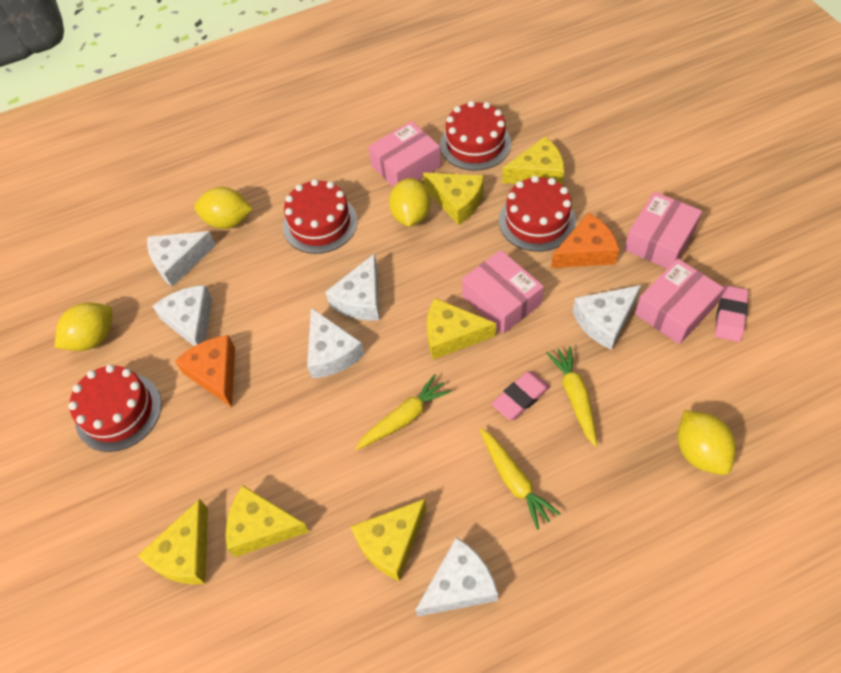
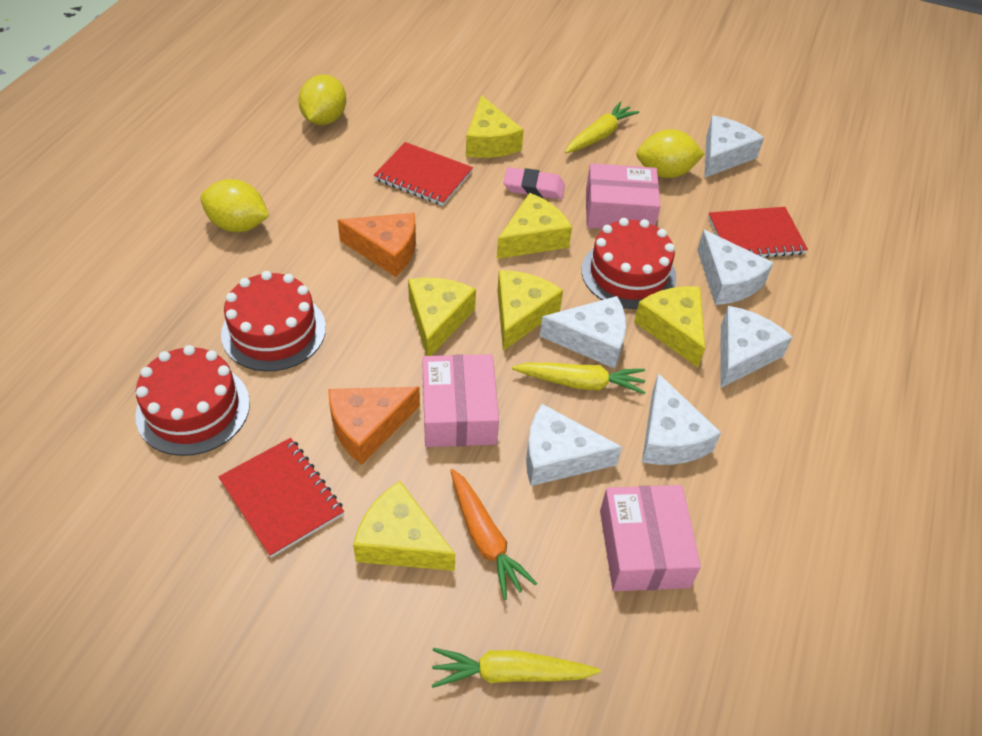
orange carrot: none = 0 -> [450,469,537,600] = 1
pink box: [369,121,441,187] [462,250,544,334] [624,192,702,268] [635,259,724,344] = 4 -> [422,354,499,447] [586,163,661,229] [600,485,701,591] = 3
pink eraser: [492,371,550,420] [715,285,749,342] = 2 -> [503,167,565,200] = 1
red cake: [68,364,162,452] [283,179,358,254] [440,101,511,171] [499,176,576,252] = 4 -> [135,345,250,456] [221,271,326,372] [581,218,677,309] = 3
red notebook: none = 0 -> [218,438,344,558] [374,142,473,206] [708,207,808,258] = 3
yellow lemon: [55,303,113,351] [194,187,253,229] [389,178,431,227] [678,410,736,475] = 4 -> [201,179,269,232] [298,74,346,125] [636,129,705,178] = 3

